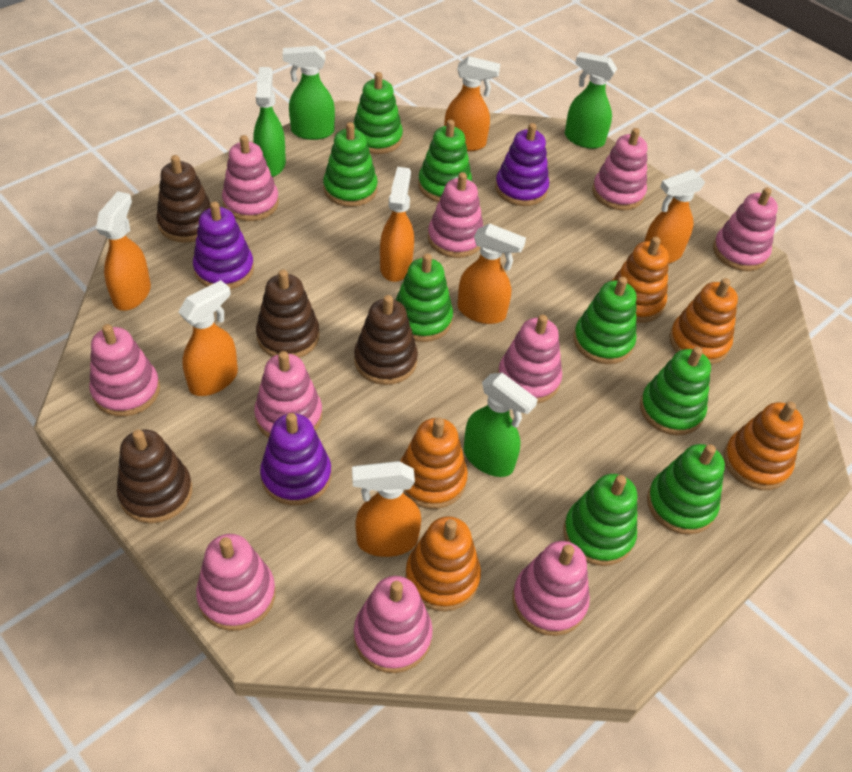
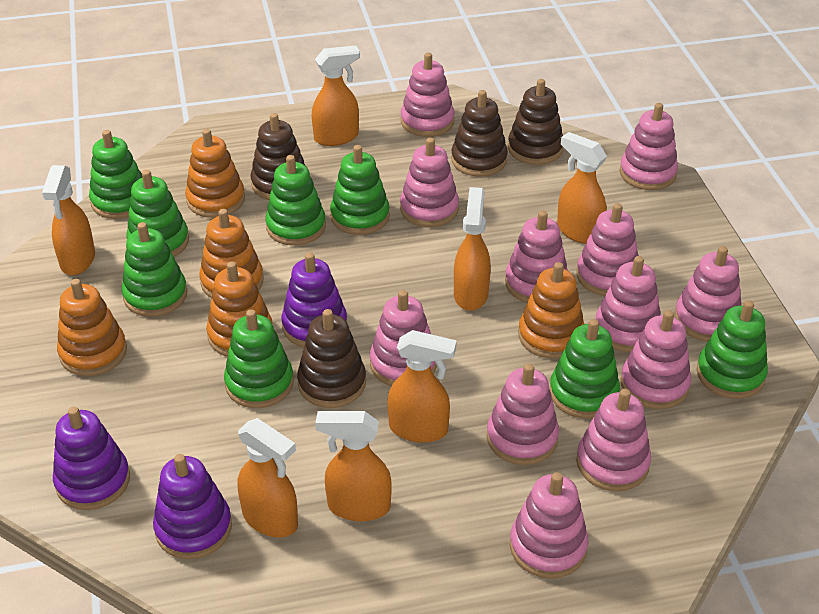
green spray bottle: [253,67,286,177] [283,46,335,140] [464,373,538,477] [565,52,617,149] = 4 -> none = 0
pink stacking toy: [89,324,160,417] [196,534,276,631] [222,135,279,221] [254,351,322,438] [354,576,433,673] [428,172,483,258] [498,315,562,403] [512,541,590,636] [592,128,647,210] [713,188,778,271] = 10 -> [370,290,437,386] [400,138,459,227] [401,53,454,137] [487,364,559,465] [505,210,568,303] [510,472,588,579] [576,203,638,296] [576,389,651,491] [596,256,660,352] [619,103,678,190] [621,310,691,409] [674,246,742,341] = 12

